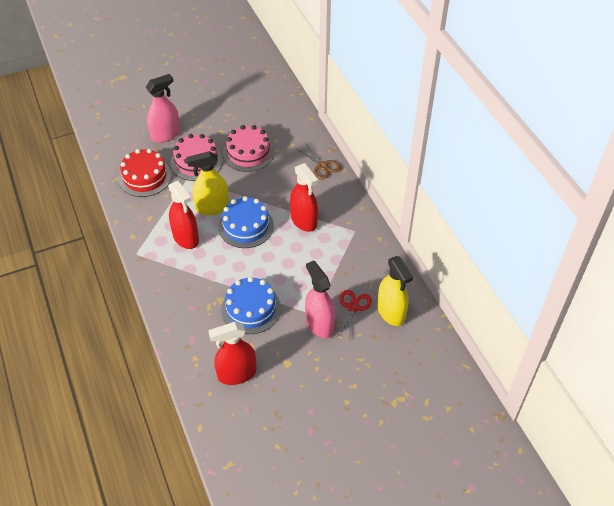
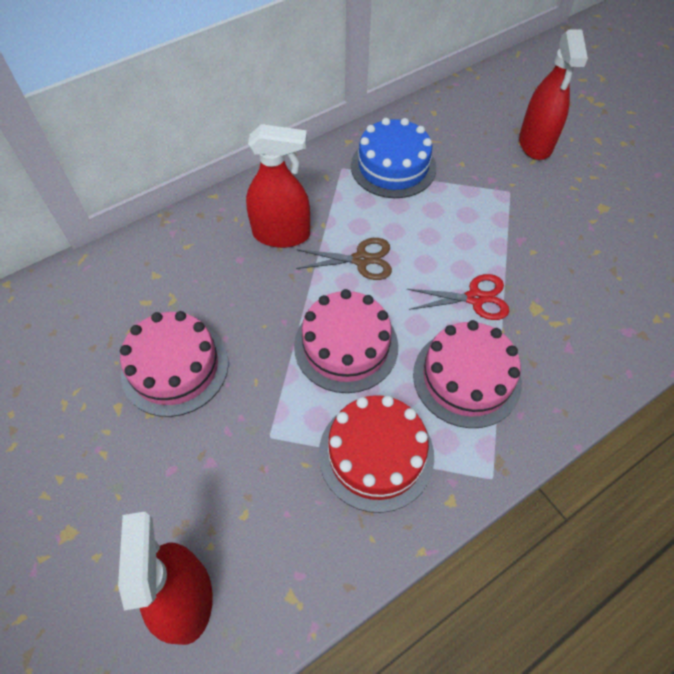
blue cake: [218,196,274,248] [221,277,281,334] = 2 -> [351,118,436,198] = 1
pink cake: [170,134,223,181] [223,125,274,172] = 2 -> [120,311,229,417] [294,289,398,393] [413,320,522,428] = 3
pink spray bottle: [146,74,180,143] [305,260,335,338] = 2 -> none = 0
yellow spray bottle: [186,151,229,215] [377,256,413,326] = 2 -> none = 0

